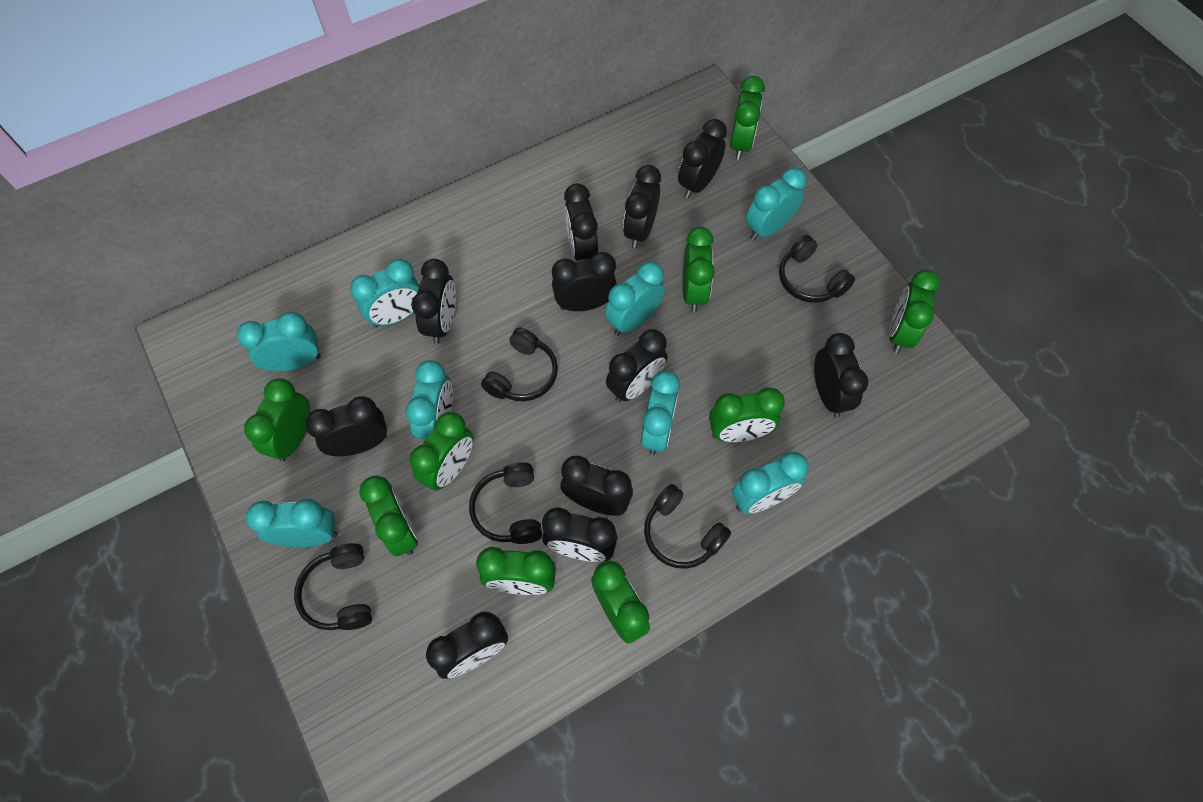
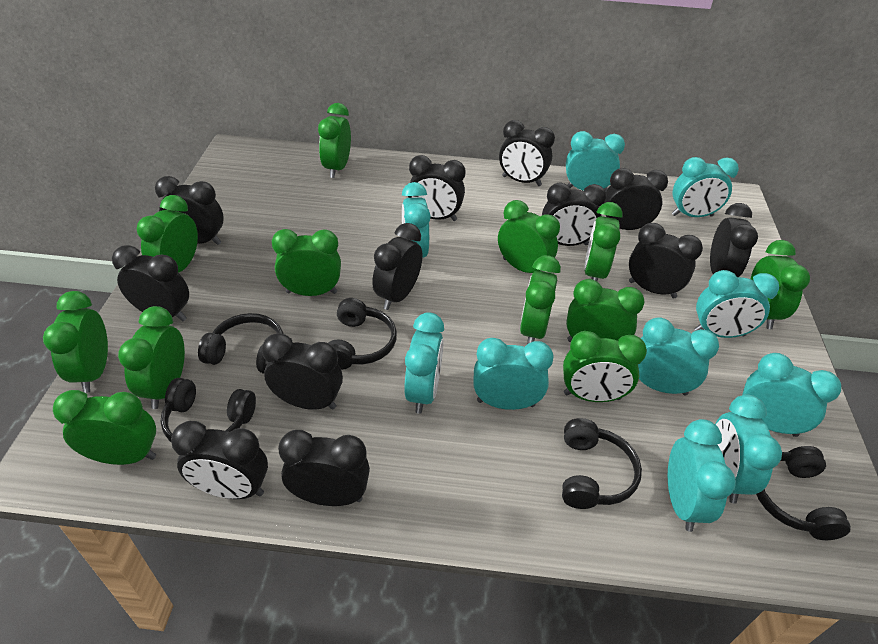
black clock: [305,396,387,456] [411,259,456,344] [426,612,508,679] [542,507,617,562] [552,252,617,311] [560,455,633,516] [564,183,598,260] [606,329,667,403] [623,165,661,249] [678,119,727,199] [814,333,868,418] = 11 -> [112,245,189,322] [155,176,224,245] [171,421,268,499] [262,333,343,410] [278,430,370,506] [372,223,423,310] [408,155,465,221] [499,120,555,186] [542,183,606,246] [605,168,668,230] [629,223,703,299] [710,203,758,277] = 12
green clock: [244,378,310,462] [359,475,418,556] [410,412,474,491] [476,547,556,595] [591,561,650,643] [683,227,715,312] [709,388,785,442] [730,76,765,160] [889,270,940,353] = 9 -> [43,291,108,393] [53,390,156,465] [118,306,185,409] [137,195,198,273] [272,229,341,296] [318,103,351,178] [498,200,560,273] [520,255,561,344] [563,331,647,402] [566,279,645,342] [584,202,623,281] [751,240,810,329] = 12
turquoise clock: [237,312,321,371] [246,499,338,547] [350,259,419,327] [405,360,453,440] [605,262,665,336] [641,371,680,455] [732,452,809,514] [746,167,806,241] = 8 -> [402,182,431,258] [404,312,444,414] [473,338,554,410] [566,131,625,192] [638,317,719,396] [668,419,736,532] [672,157,739,217] [694,270,779,338] [715,394,782,504] [742,353,841,437] = 10

